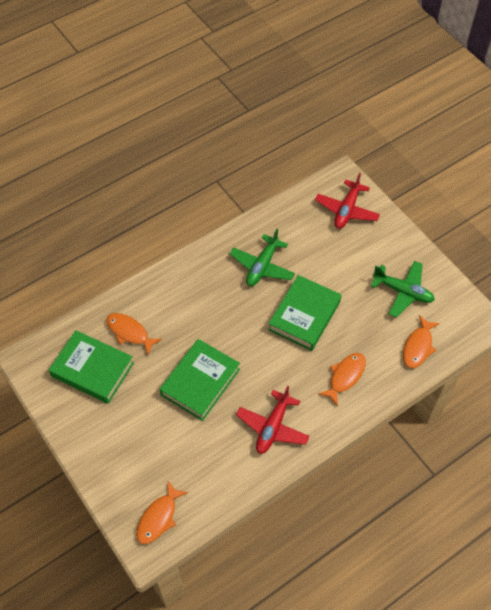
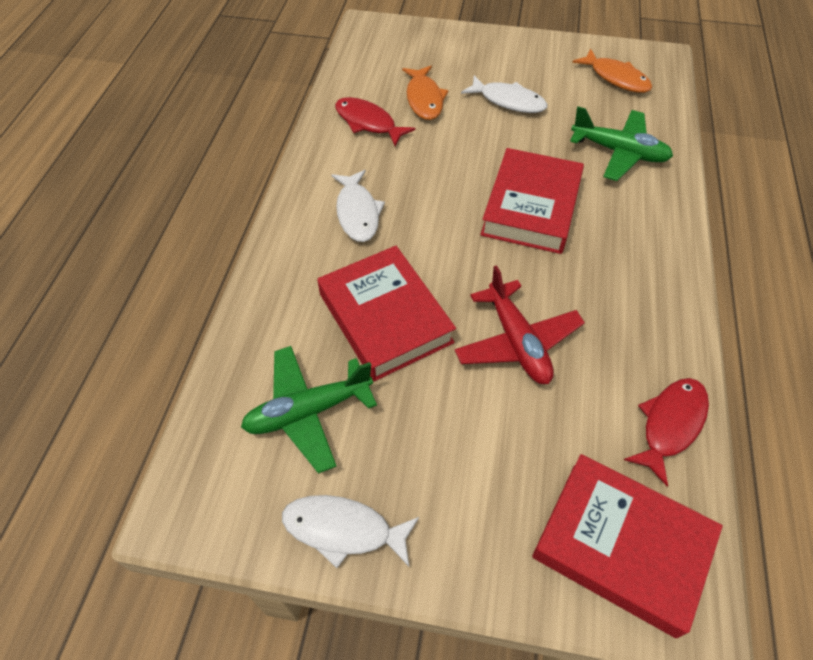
green book: [49,330,134,404] [160,339,240,421] [268,275,341,351] = 3 -> none = 0
orange fish: [106,313,162,355] [136,481,188,545] [318,353,366,406] [403,315,440,368] = 4 -> [402,66,448,120] [572,49,652,93] = 2
red book: none = 0 -> [317,246,456,382] [480,148,584,254] [532,454,723,638] = 3
red fish: none = 0 -> [335,97,416,146] [624,378,709,486] = 2
red plane: [236,386,310,454] [315,173,380,229] = 2 -> [454,265,585,384] = 1
white fish: none = 0 -> [282,495,419,568] [332,170,385,242] [461,75,548,113] = 3

